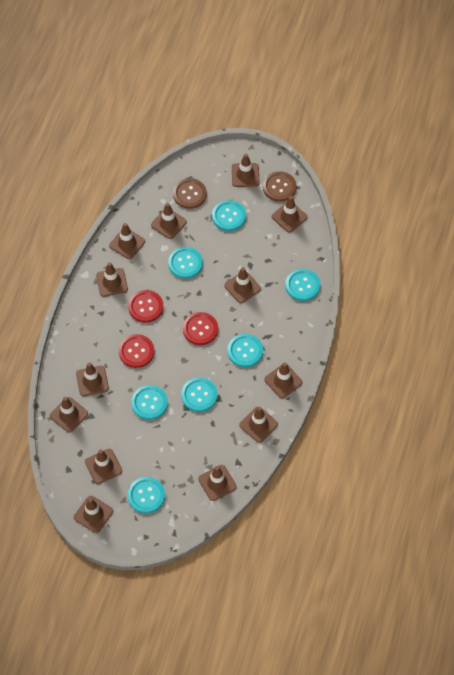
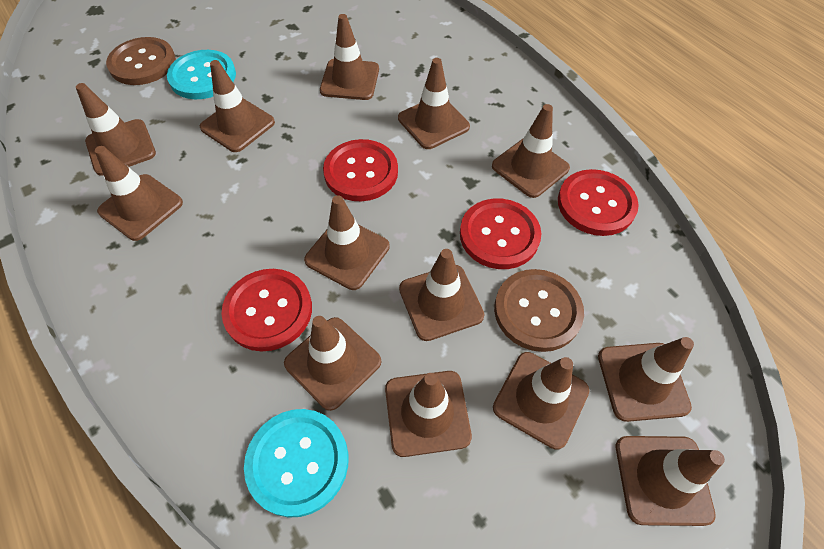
red button: [119,334,154,368] [128,290,163,323] [183,312,218,345] = 3 -> [221,269,312,352] [323,139,398,201] [460,199,541,269] [558,169,639,236] = 4
turquoise button: [128,477,165,514] [131,385,168,420] [168,247,203,279] [181,377,218,412] [212,200,246,231] [227,334,263,367] [285,269,321,301] = 7 -> [167,50,236,99] [244,409,349,518] = 2

